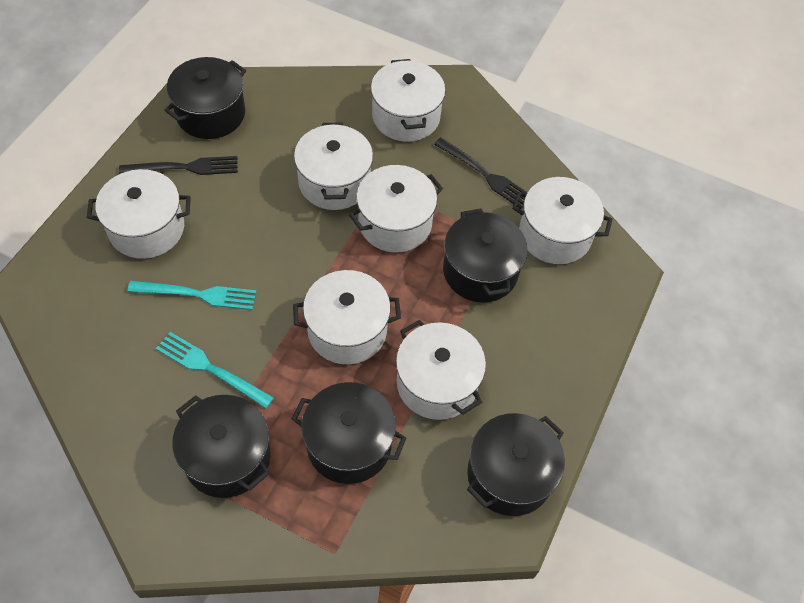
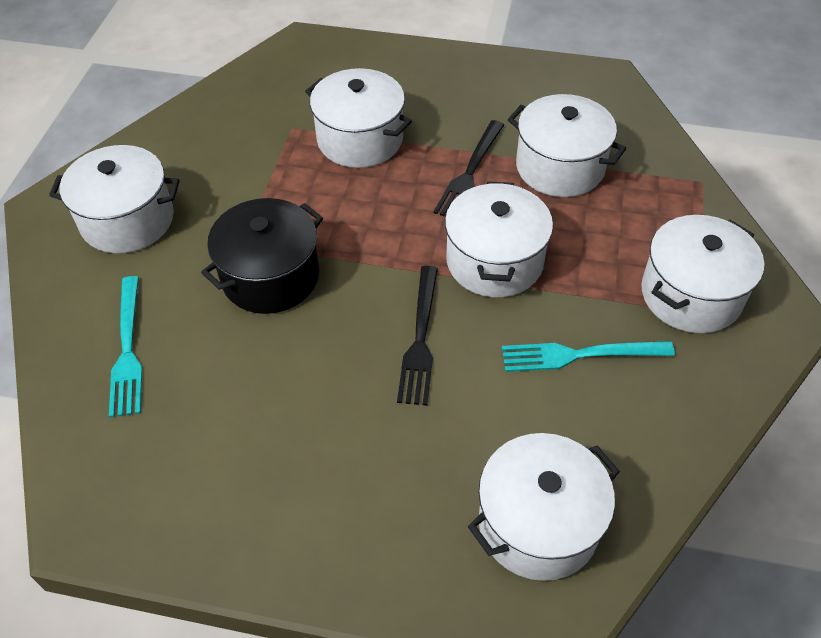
black pot: [164,57,246,139] [172,395,270,498] [292,382,406,484] [443,209,527,303] [467,413,565,516] = 5 -> [201,198,323,314] = 1
white pot: [87,169,191,259] [293,270,401,364] [294,122,373,210] [349,165,443,253] [371,59,446,142] [396,320,486,420] [512,177,612,264] = 7 -> [49,145,180,254] [305,68,412,168] [445,181,553,297] [468,433,620,581] [508,94,626,197] [641,215,765,333] = 6

